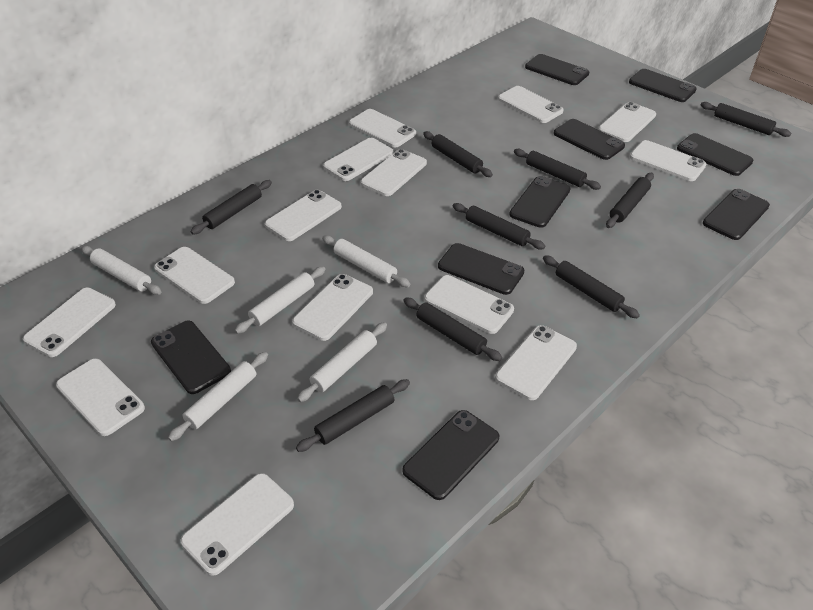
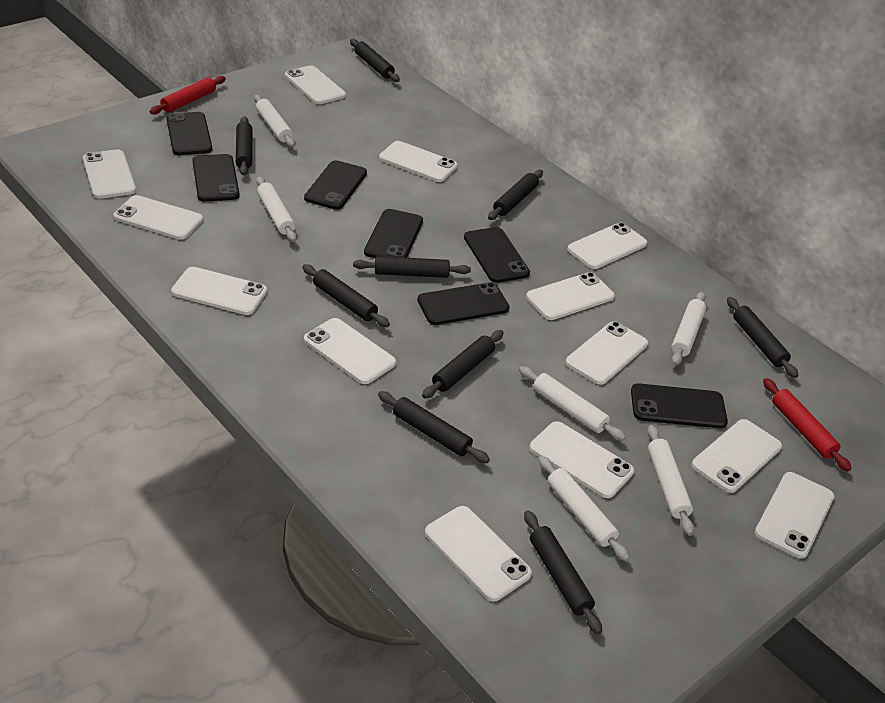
black phone: [151,321,231,394] [403,410,499,500] [438,243,524,295] [509,176,570,228] [525,54,589,85] [554,119,625,160] [629,69,697,102] [677,133,753,176] [703,189,770,240] = 9 -> [166,112,213,155] [192,154,240,202] [304,160,367,210] [364,209,423,258] [417,282,510,325] [464,227,530,283] [631,383,728,428] = 7
red rolling pin: none = 0 -> [150,76,226,115] [763,378,852,471] = 2
white phone: [23,288,116,357] [56,359,145,436] [154,247,235,304] [181,473,294,576] [265,190,342,241] [292,274,373,341] [323,138,394,181] [349,109,416,147] [361,149,427,196] [425,275,514,334] [495,325,577,400] [498,86,564,123] [598,102,656,142] [630,140,706,181] = 14 -> [83,149,136,199] [114,195,203,240] [171,267,267,315] [285,65,346,104] [304,318,396,384] [379,141,457,182] [425,506,532,601] [526,272,615,320] [530,421,634,498] [566,321,648,385] [568,223,647,269] [692,419,782,493] [755,472,834,559] = 13
white rolling pin: [81,246,161,295] [168,352,268,441] [235,266,326,334] [297,322,387,402] [322,235,410,287] = 5 -> [254,95,295,147] [256,177,297,242] [519,366,626,441] [539,456,630,562] [647,425,694,536] [671,292,706,366] = 6

